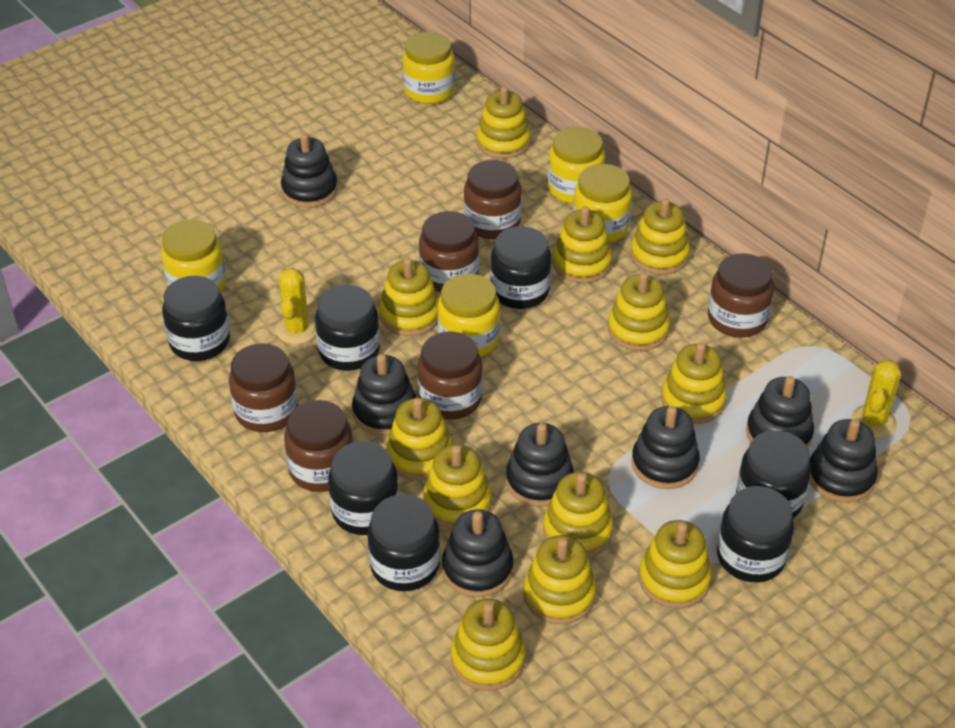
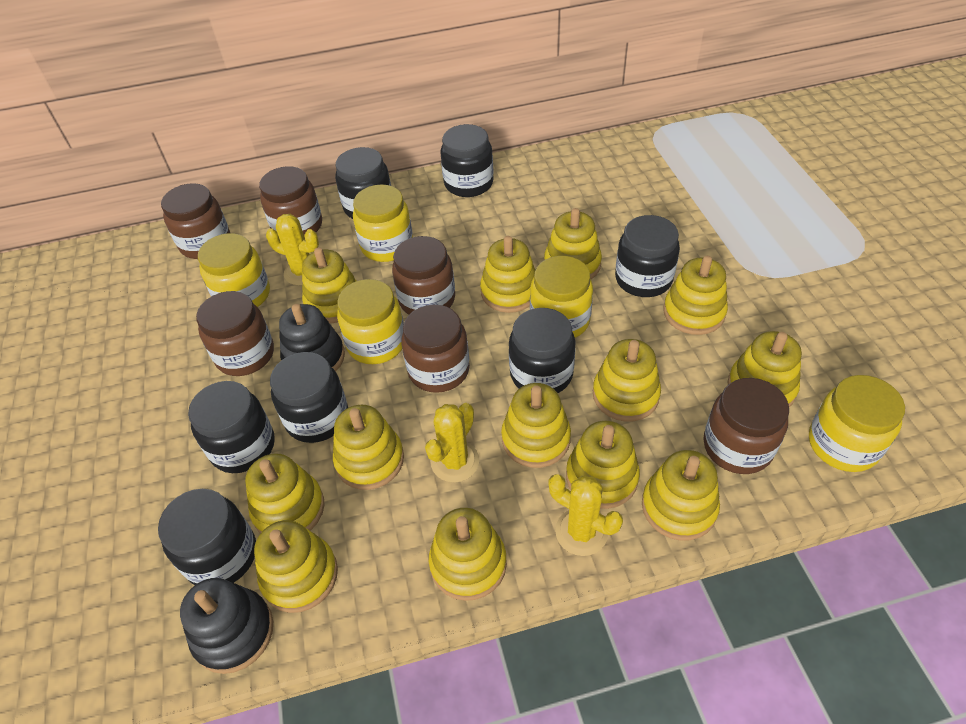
black stacking toy: [281,134,338,208] [352,354,416,436] [442,509,513,597] [506,423,574,507] [631,406,700,489] [746,376,814,448] [810,419,878,503] = 7 -> [180,578,273,674] [279,304,345,371] = 2
yellow cactus: [276,268,316,344] [851,360,901,439] = 2 -> [266,214,319,286] [425,403,479,483] [548,474,623,556] = 3
yellow stacking toy: [379,258,439,336] [386,398,453,481] [423,444,492,529] [451,599,526,691] [476,86,531,159] [524,535,596,624] [543,472,613,557] [553,206,612,283] [608,272,670,351] [631,198,690,275] [639,520,712,608] [661,343,727,424] = 12 -> [245,453,325,534] [254,520,338,613] [302,247,356,323] [333,405,404,490] [429,508,507,601] [480,236,535,313] [501,383,571,468] [544,208,602,279] [566,421,640,509] [593,339,661,422] [642,450,720,541] [663,256,728,335] [728,331,802,407] = 13

